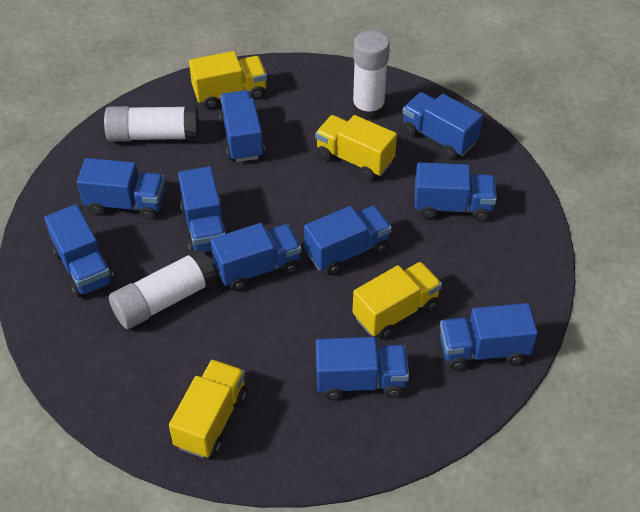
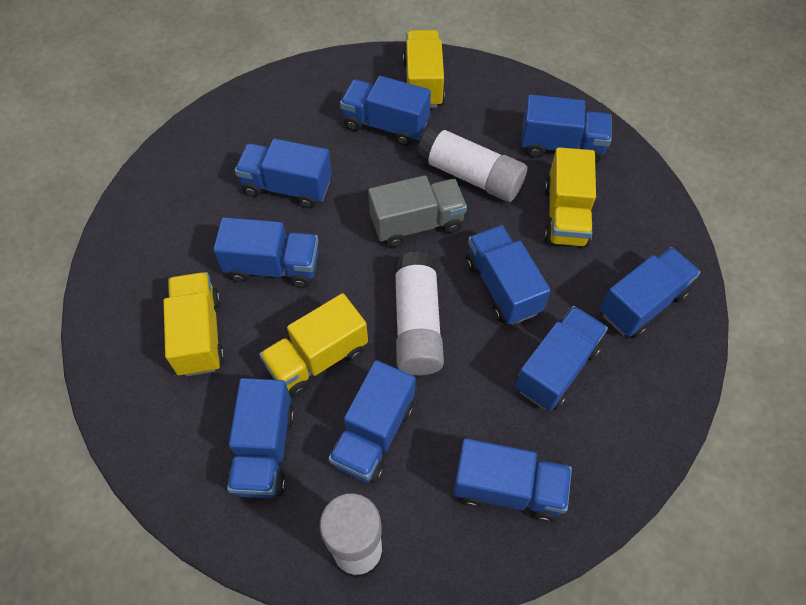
grey truck: none = 0 -> [368,175,467,247] = 1

